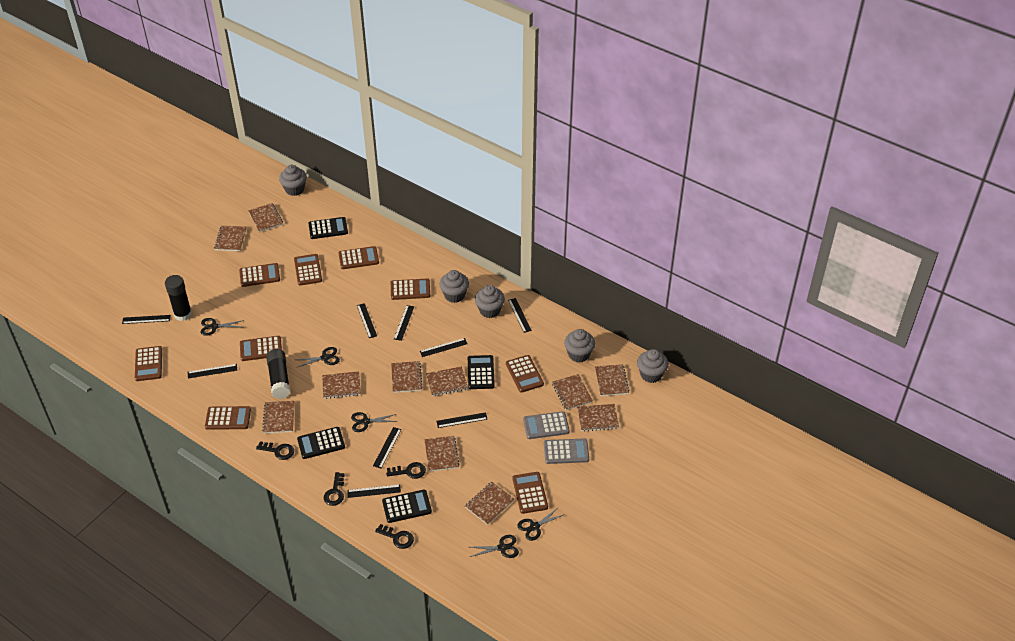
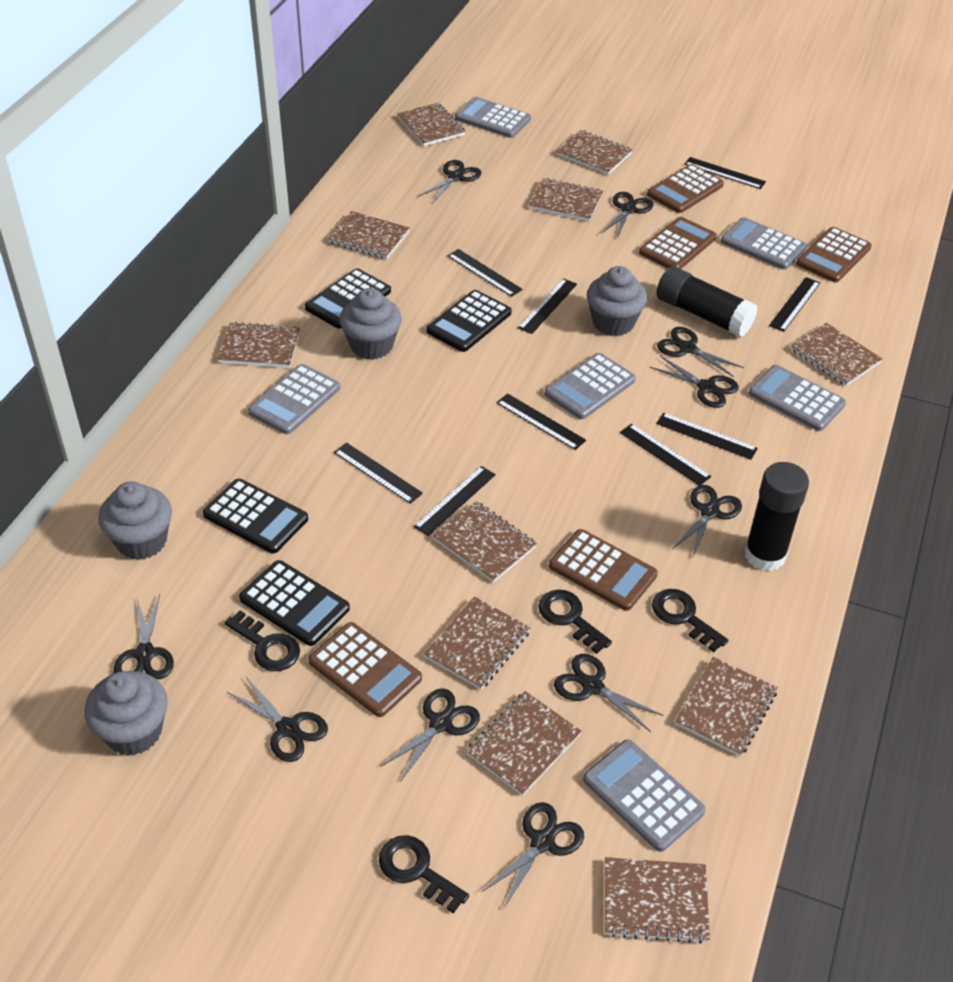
black scissors: [201,318,244,336] [296,347,340,368] [351,412,397,432] [470,535,519,558] [517,507,565,541] = 5 -> [114,594,174,679] [227,676,328,762] [380,688,480,782] [418,160,482,203] [482,802,584,909] [554,654,663,732] [601,192,653,239] [650,356,739,408] [657,327,744,377] [672,485,742,559] = 10
brown calculator: [135,346,162,381] [205,406,251,430] [239,263,280,287] [240,336,282,361] [294,254,322,286] [338,246,379,269] [391,278,430,300] [506,355,544,393] [513,472,548,514] = 9 -> [308,622,422,717] [549,529,658,611] [639,217,717,269] [647,164,724,213] [796,227,872,282] = 5
grey calculator: [523,411,570,439] [544,438,589,464] = 2 -> [248,364,340,434] [455,97,531,138] [545,353,636,419] [583,739,706,852] [721,217,807,270] [749,365,846,431] = 6
grey cupcake: [279,165,307,196] [439,270,469,303] [475,285,505,318] [564,329,595,363] [637,349,669,383] = 5 -> [85,671,168,756] [98,481,172,560] [340,288,402,360] [587,266,647,336] = 4

